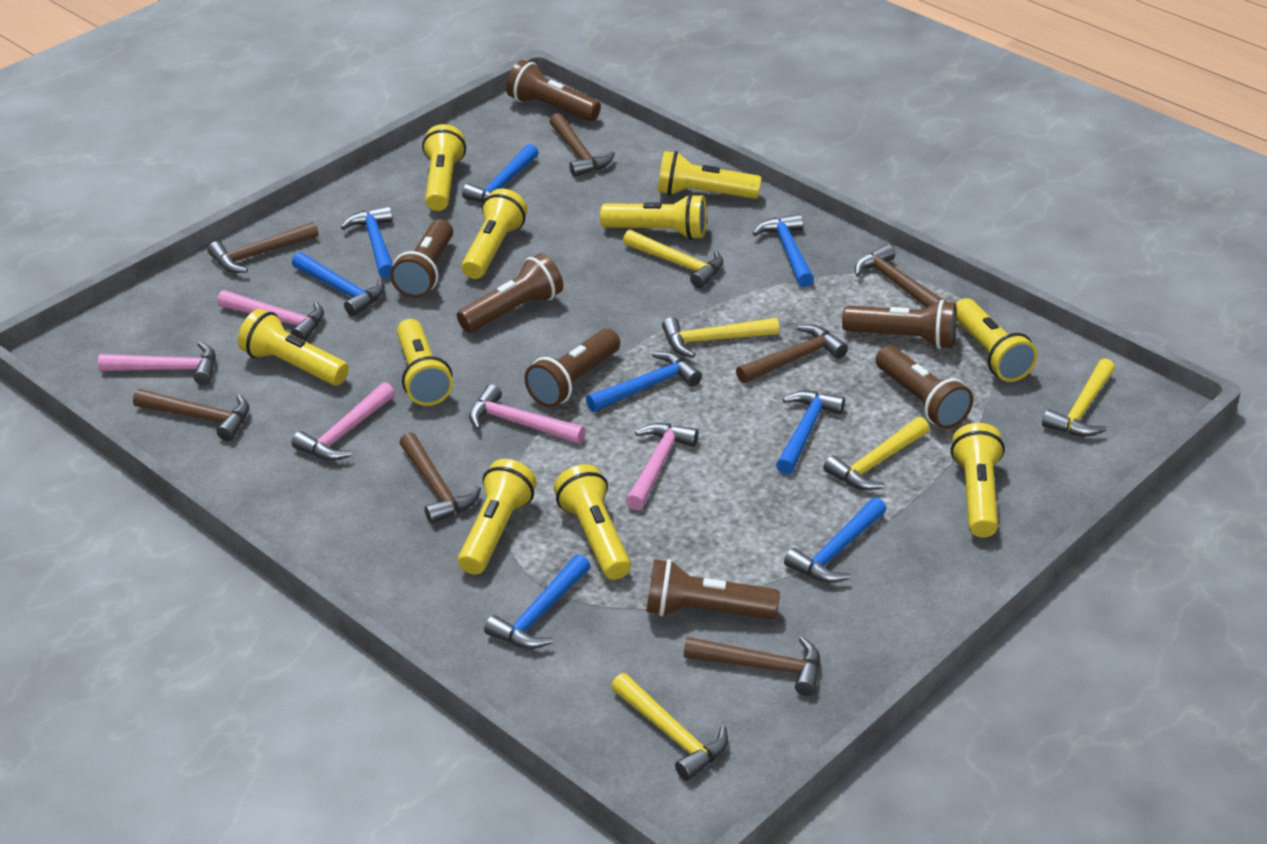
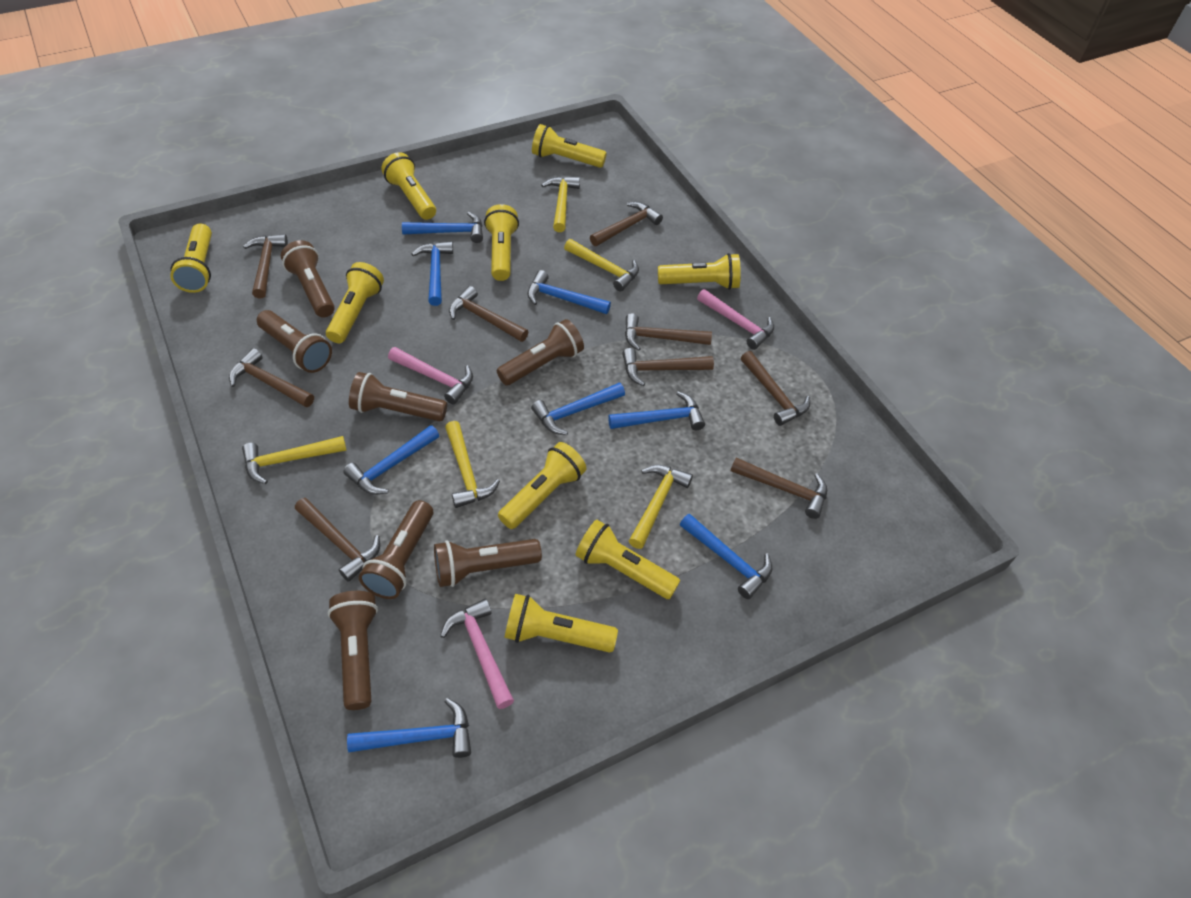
brown hammer: [133,389,249,441] [208,222,319,273] [399,432,481,524] [549,113,615,177] [684,636,820,696] [736,325,848,383] [855,244,946,308] = 7 -> [229,348,314,407] [243,234,288,298] [295,498,380,582] [449,286,528,342] [590,202,663,246] [622,348,714,386] [625,313,712,351] [731,458,827,519] [741,351,810,426] = 9
pink hammer: [98,342,216,385] [217,290,324,341] [292,382,395,461] [469,384,585,444] [626,423,699,510] = 5 -> [388,347,473,404] [440,599,514,709] [697,289,774,350] = 3
yellow flashlight: [238,309,349,385] [397,319,453,406] [422,124,466,211] [458,459,537,575] [461,188,528,279] [554,464,631,580] [600,193,707,240] [658,151,762,199] [951,423,1005,538] [956,298,1038,382] = 10 -> [170,223,212,293] [326,262,384,343] [382,152,436,220] [484,204,519,281] [498,442,586,529] [504,594,618,653] [532,124,607,168] [575,519,680,599] [658,253,741,290] = 9

